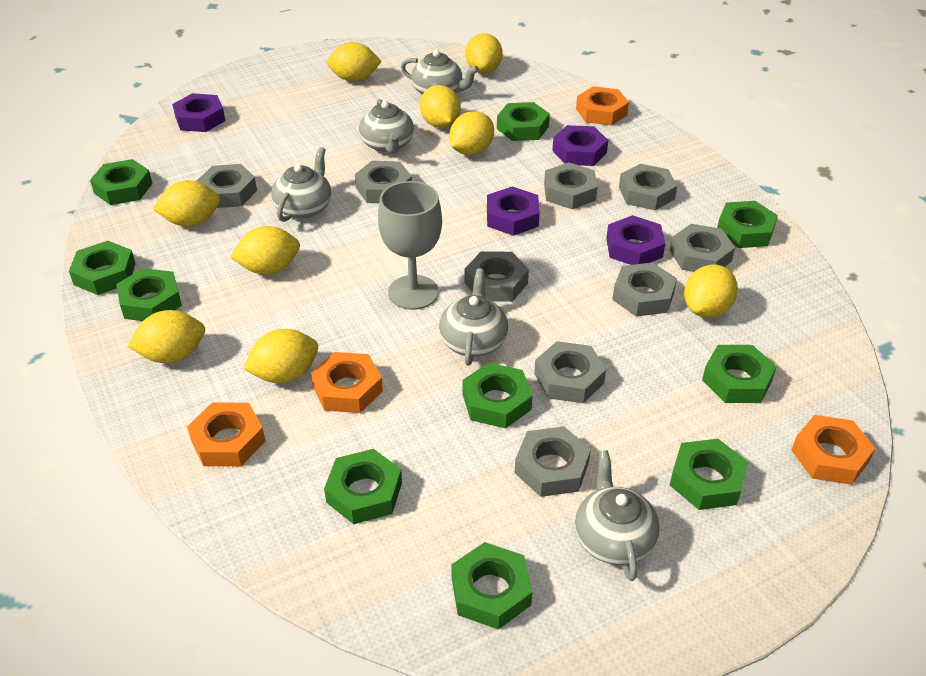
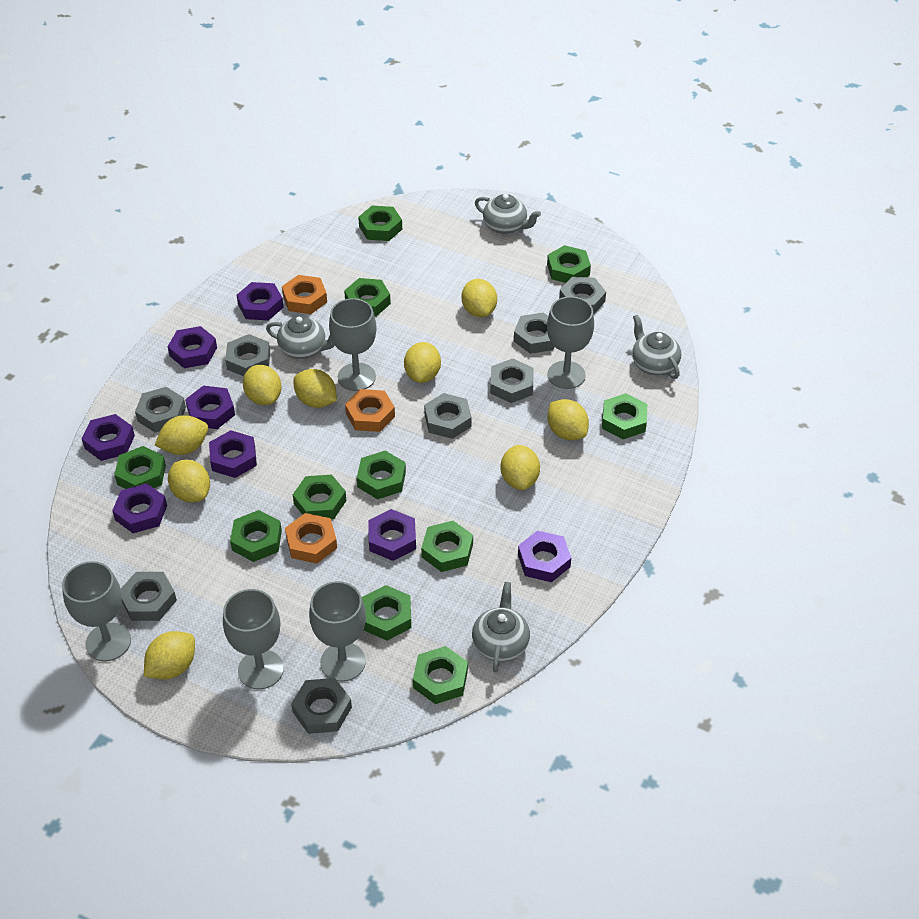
green nut: [69,241,136,295] [90,159,153,205] [116,268,182,321] [324,449,402,524] [451,542,532,629] [462,363,532,428] [497,102,550,141] [670,439,748,510] [702,345,777,403] [717,201,778,248] = 10 -> [114,446,166,489] [230,510,282,562] [293,475,346,519] [344,278,391,317] [357,451,406,499] [358,206,402,241] [362,585,411,641] [413,646,468,704] [421,521,473,572] [547,245,591,283] [602,393,647,439] = 11
grey goblet: [378,181,442,310] = 1 -> [62,561,131,661] [223,589,284,689] [309,581,366,682] [329,298,377,391] [547,296,594,389] = 5
grey nut: [197,164,257,208] [355,161,412,203] [465,251,529,302] [515,426,591,497] [534,341,606,403] [544,162,598,209] [612,262,677,317] [619,164,677,210] [670,224,735,272] = 9 -> [121,572,177,621] [135,387,186,432] [225,334,270,376] [291,678,352,734] [424,393,472,439] [490,358,534,403] [514,313,554,354] [559,277,606,315] = 8
grey teapot: [271,147,331,222] [359,99,414,154] [401,50,479,95] [439,268,508,366] [575,450,660,581] = 5 -> [266,316,335,359] [472,582,530,672] [475,194,541,234] [632,315,681,379] = 4
orange nut: [187,402,265,466] [311,352,383,413] [576,86,629,125] [792,415,875,485] = 4 -> [282,275,327,314] [285,513,337,564] [345,389,395,432] = 3
purple nut: [172,93,225,132] [487,186,540,236] [552,125,608,166] [606,215,665,265] = 4 -> [82,414,135,461] [112,483,167,533] [167,326,217,368] [185,386,235,429] [209,430,257,478] [237,282,284,321] [368,509,416,561] [518,530,571,582] = 8

